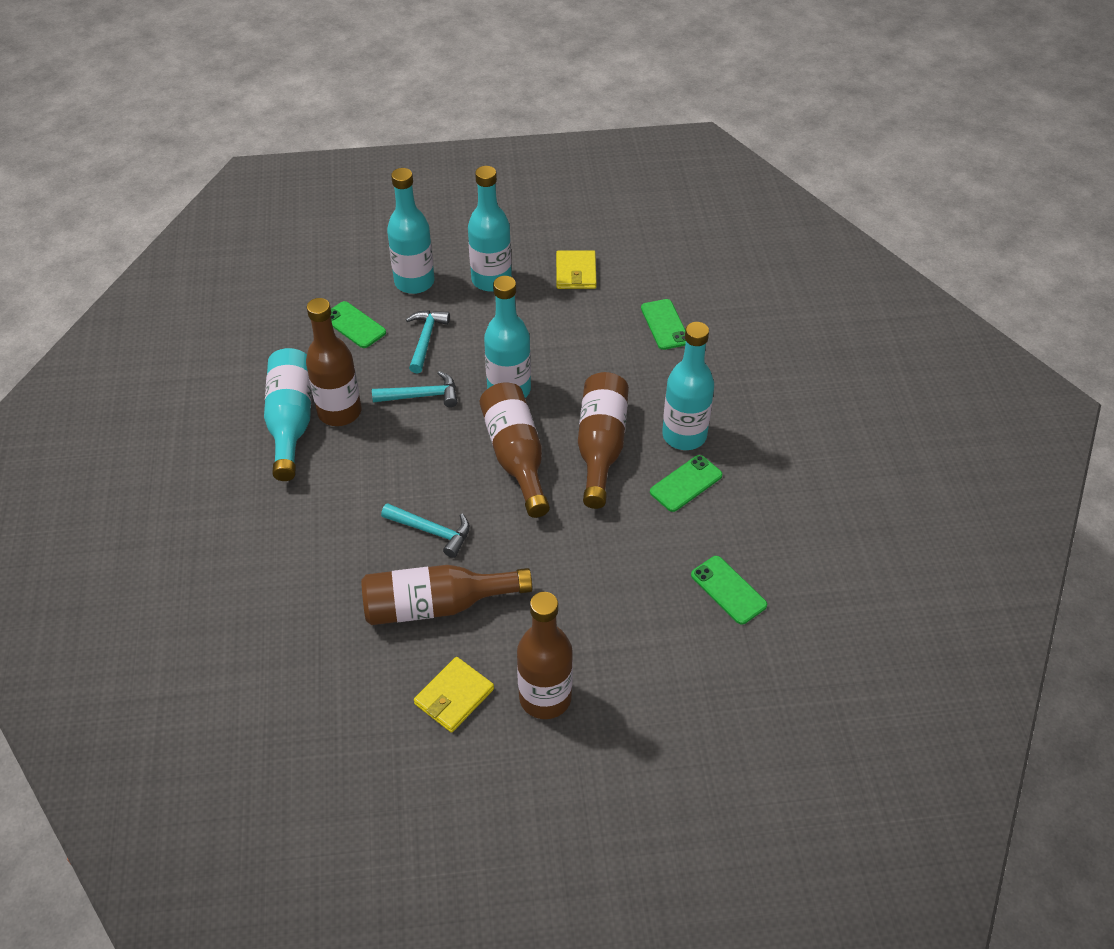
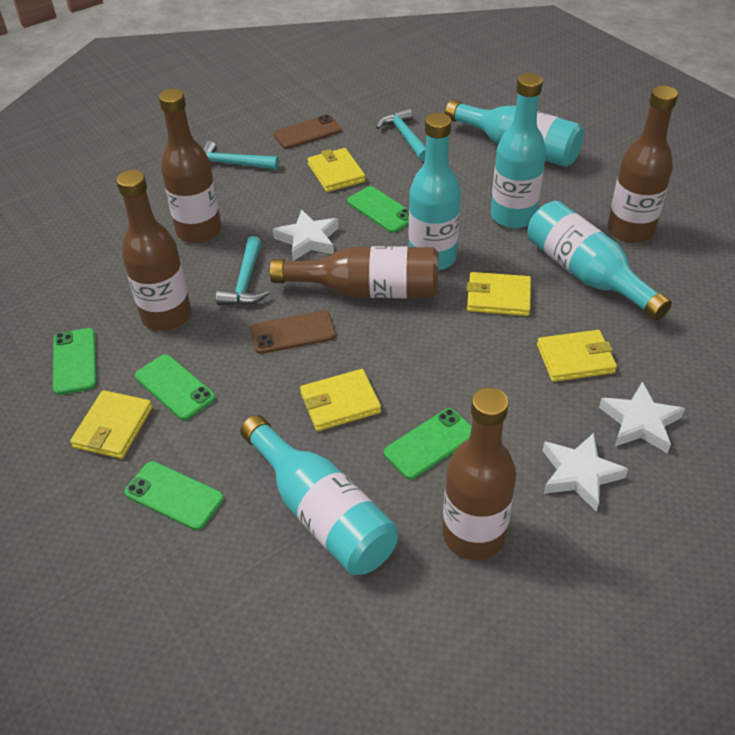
brown phone: none = 0 -> [251,310,336,354] [273,115,342,149] = 2
green phone: [331,301,386,348] [641,299,686,350] [650,455,722,512] [691,556,767,625] = 4 -> [53,328,97,395] [124,461,224,530] [135,354,216,420] [347,186,409,233] [384,408,472,480] = 5
white star: none = 0 -> [273,209,339,261] [543,433,628,512] [599,381,685,453] = 3
yellow wallet: [414,657,494,733] [556,251,597,289] = 2 -> [70,390,153,459] [300,369,381,431] [308,148,366,192] [467,272,531,316] [537,330,617,382] = 5

